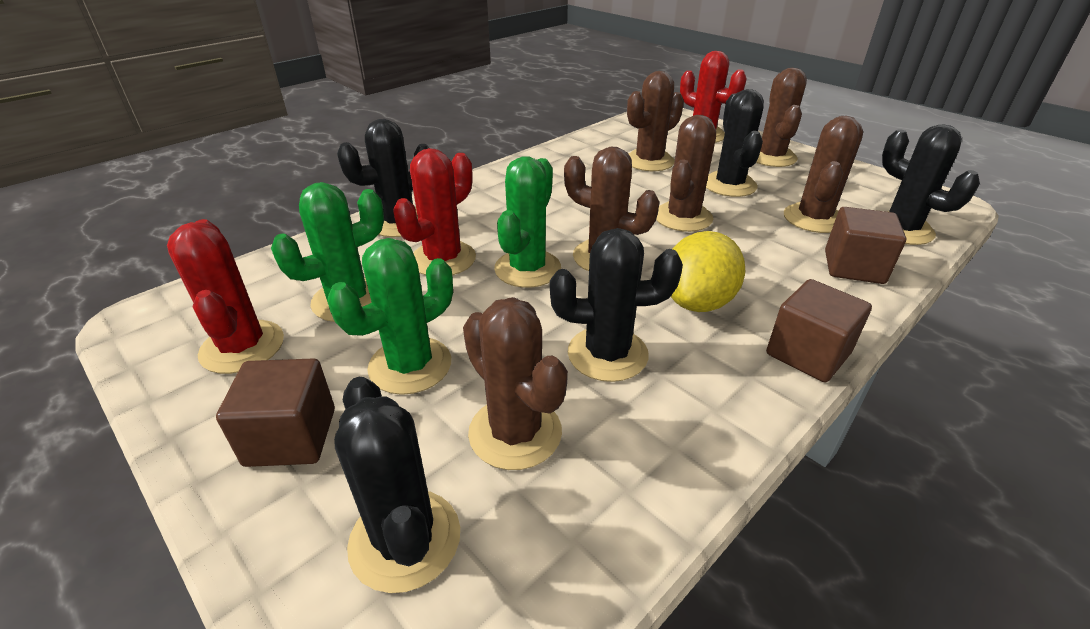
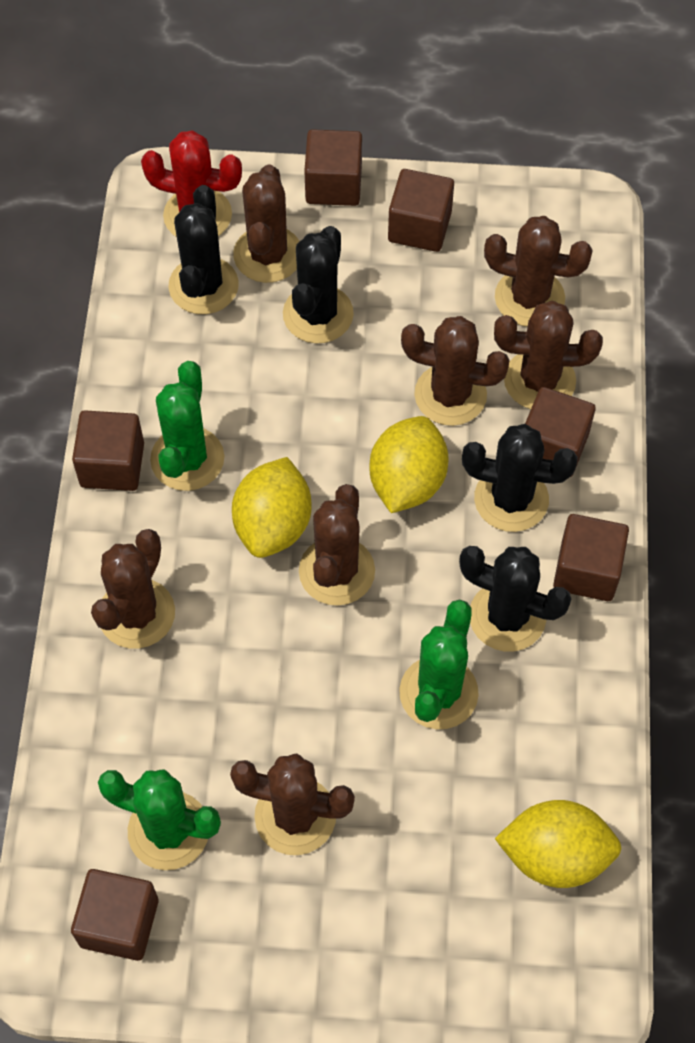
black cactus: [334,377,460,593] [337,119,429,237] [550,228,683,382] [706,89,764,197] [882,124,980,245] = 5 -> [168,185,239,314] [283,226,354,343] [459,546,571,652] [462,424,578,532] = 4
brown cactus: [463,297,568,470] [564,147,660,271] [627,71,684,171] [656,115,716,232] [756,68,807,167] [784,116,863,233] = 6 -> [91,529,175,649] [230,753,355,855] [233,164,300,283] [299,484,375,606] [401,316,510,426] [484,216,593,326] [494,300,603,409] = 7
brown cube: [216,358,335,467] [766,279,872,382] [825,207,906,284] = 3 -> [71,869,159,961] [72,410,144,491] [304,129,362,206] [388,169,454,252] [525,387,596,477] [553,514,629,601] = 6
red cactus: [167,219,284,374] [393,148,476,275] [680,51,747,143] = 3 -> [141,130,242,237] = 1
yellow lemon: [671,231,745,312] = 1 -> [232,457,312,558] [370,416,449,513] [495,800,622,888] = 3

